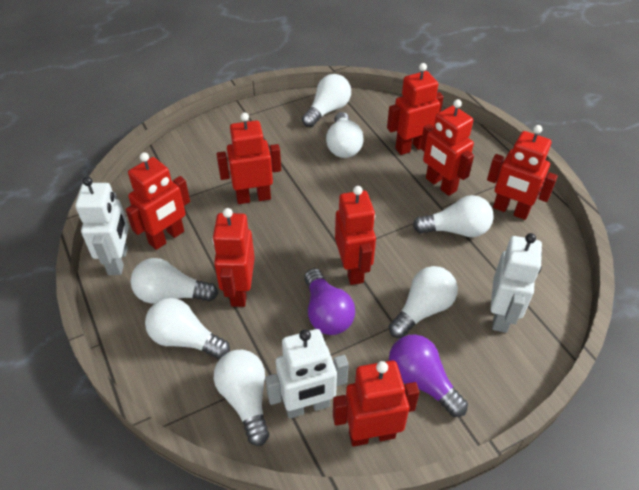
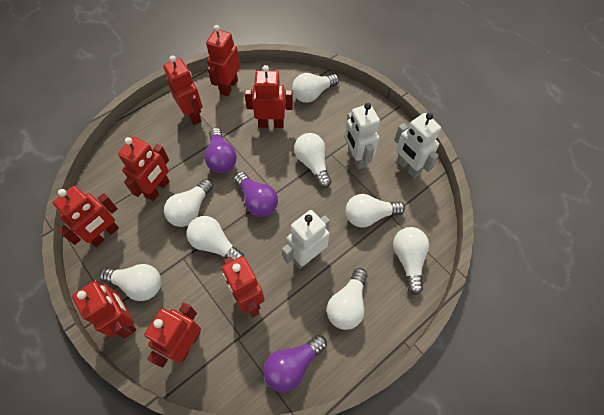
purple light bulb: [304,268,355,335] [389,335,468,417] = 2 -> [204,128,237,173] [234,172,278,217] [263,335,327,393] = 3
white light bulb: [131,258,218,304] [145,298,230,359] [214,350,269,446] [302,74,351,127] [326,112,364,158] [389,266,458,338] [413,195,494,237] = 7 -> [99,264,161,301] [164,179,213,227] [187,216,244,260] [292,73,339,103] [294,133,331,188] [327,268,368,330] [346,194,405,228] [393,227,429,295] = 8

